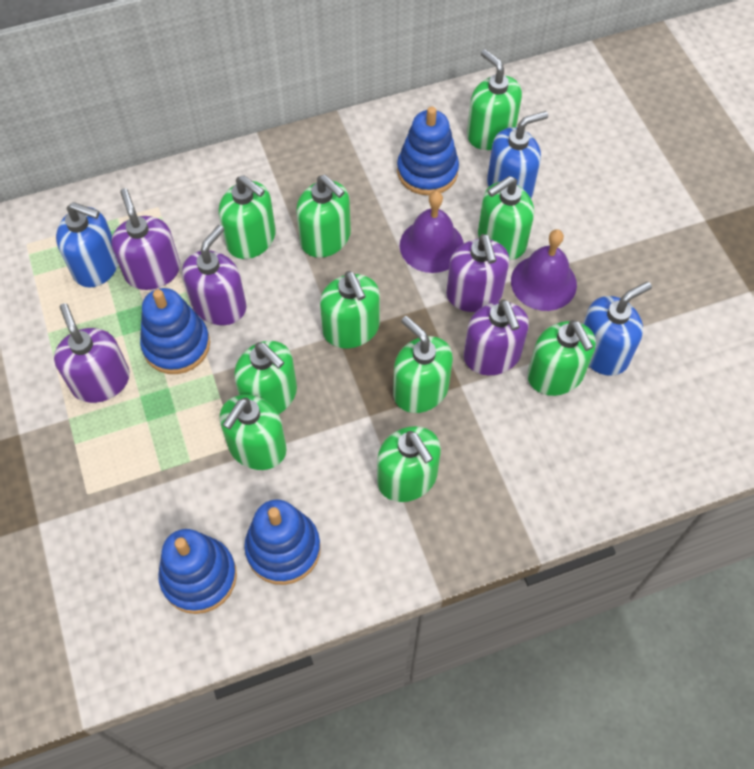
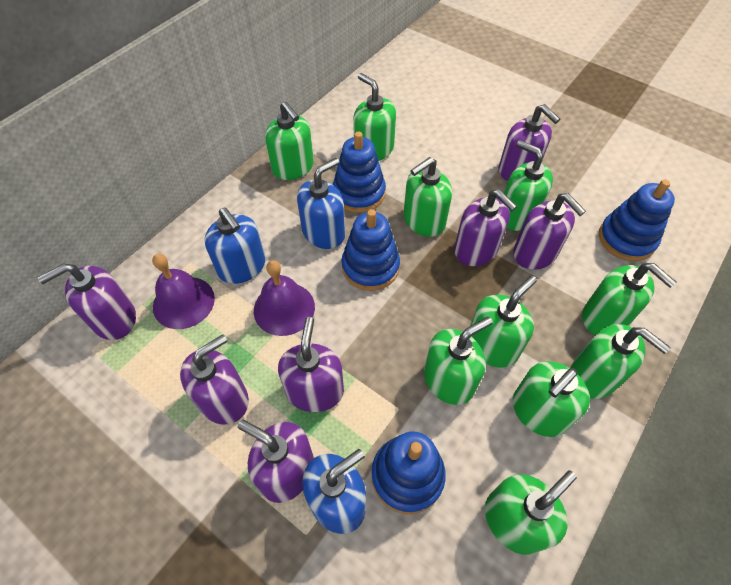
purple soap dispenser: [54,303,130,403] [111,188,180,290] [182,225,247,325] [446,234,510,312] [464,300,529,375] = 5 -> [38,263,136,340] [180,334,249,425] [238,420,314,503] [278,317,344,412] [454,189,517,266] [499,104,560,181] [513,193,586,270] = 7

